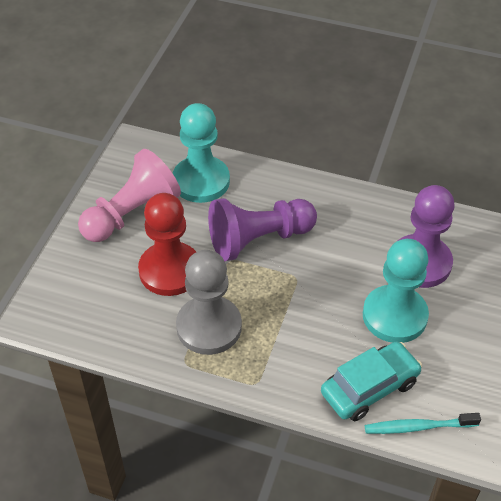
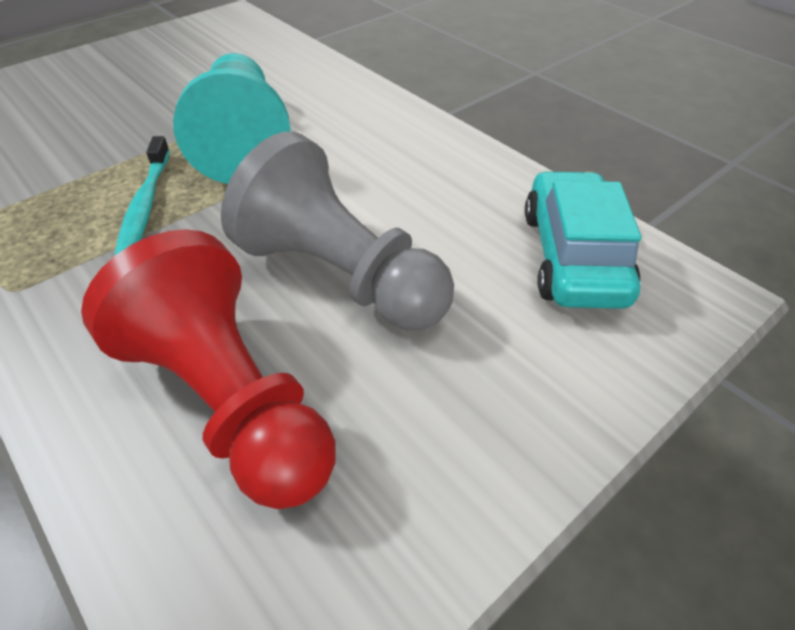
pink pawn: [78,149,181,242] = 1 -> none = 0
purple pawn: [208,198,317,261] [398,185,455,288] = 2 -> none = 0
turquoise pawn: [173,103,230,203] [363,239,429,343] = 2 -> [173,53,291,184] = 1

